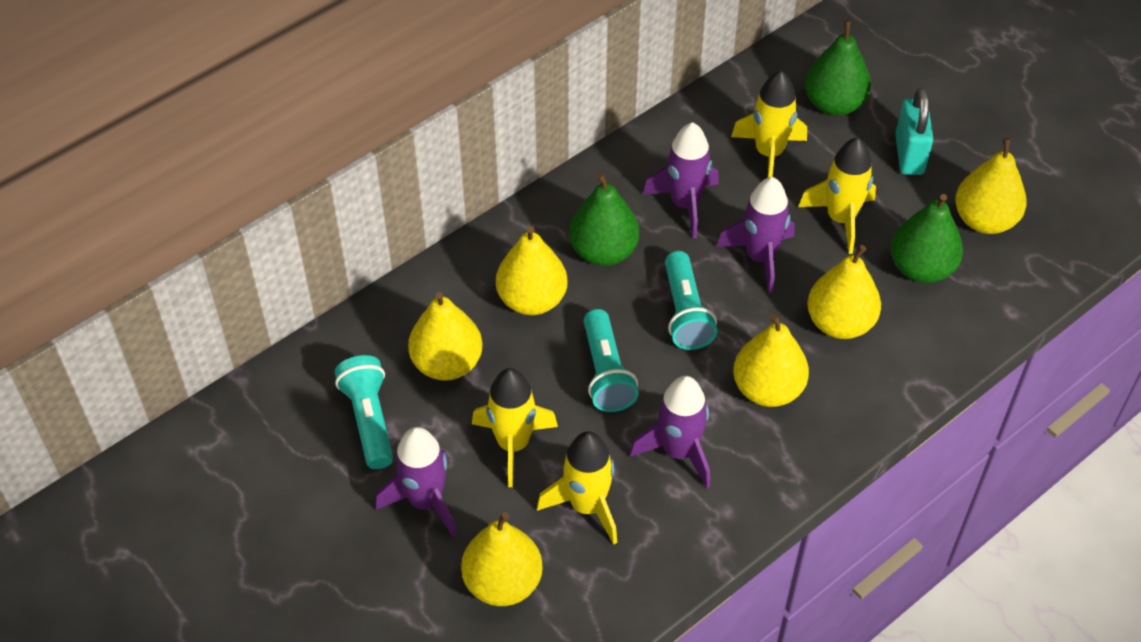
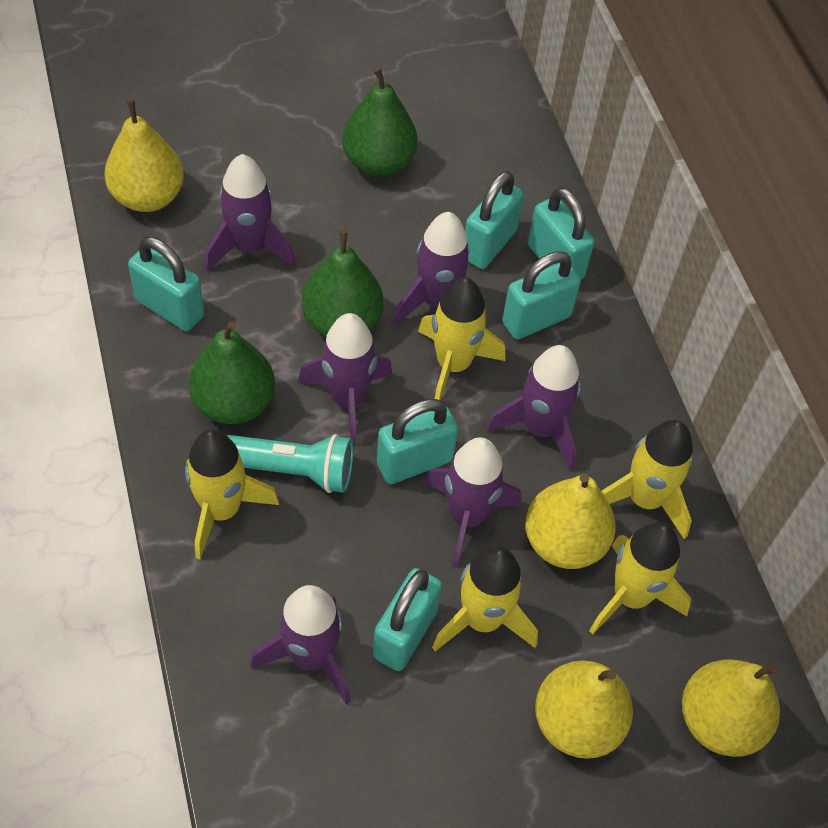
purple rocket: [375,427,457,538] [630,376,710,488] [643,122,719,239] [717,177,795,294] = 4 -> [205,154,296,271] [250,585,351,705] [298,313,392,446] [394,212,470,325] [425,437,521,568] [486,345,581,471] = 6
turquoise flashlight: [335,355,393,469] [584,309,639,412] [665,251,717,350] = 3 -> [227,434,354,493] = 1
turquoise padlock: [895,87,933,175] = 1 -> [128,237,204,331] [373,568,442,671] [377,399,458,484] [465,171,524,269] [502,251,581,339] [528,187,594,280] = 6
yellow pear: [408,292,482,381] [461,512,543,606] [496,226,568,315] [733,314,809,407] [807,245,881,339] [955,137,1027,234] = 6 -> [104,99,184,212] [525,473,616,569] [535,660,633,759] [682,659,780,757] = 4
yellow rocket: [472,368,558,487] [537,431,617,544] [731,71,807,178] [798,137,876,254] = 4 -> [185,429,279,560] [418,278,505,400] [432,546,538,651] [589,522,691,634] [602,420,693,539] = 5

